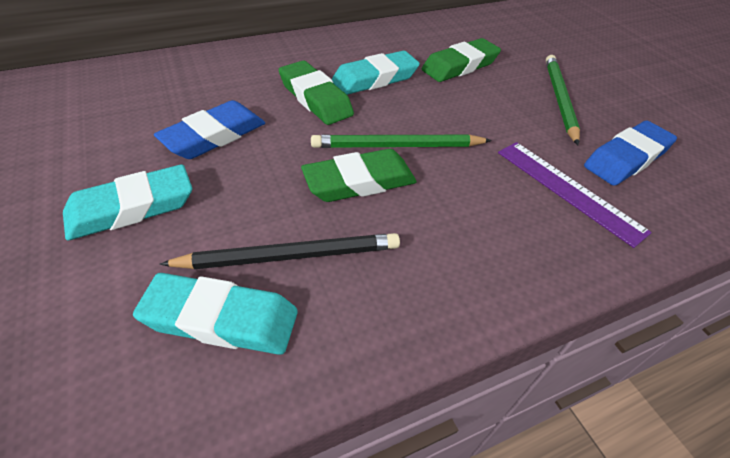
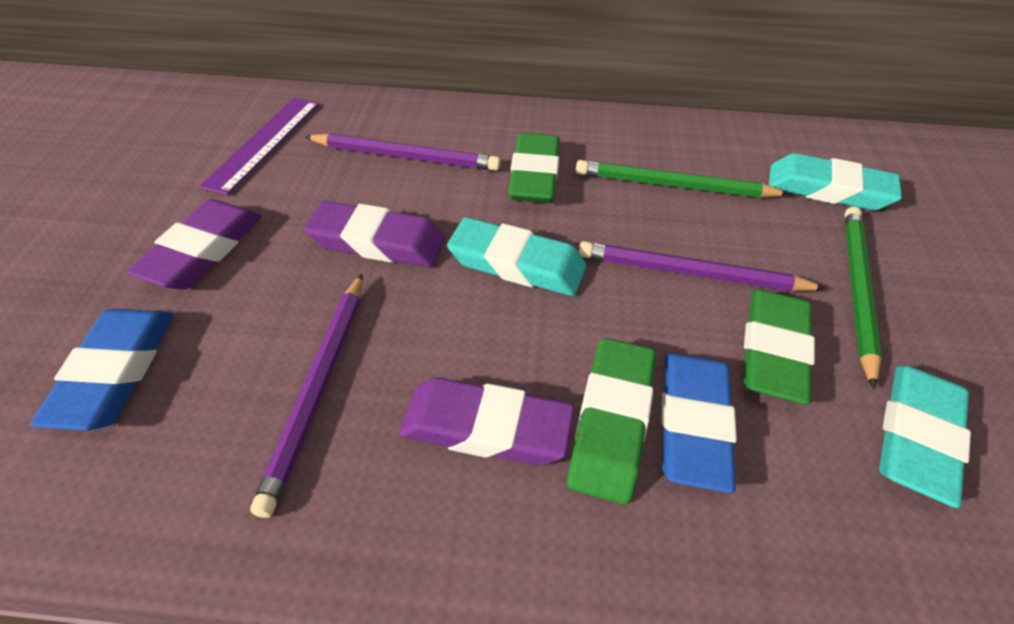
black pencil: [159,233,400,269] = 1 -> none = 0
purple eraser: none = 0 -> [126,199,261,290] [304,201,445,267] [399,377,574,466] = 3
purple pencil: none = 0 -> [250,274,363,518] [305,133,501,171] [579,241,826,291] = 3

